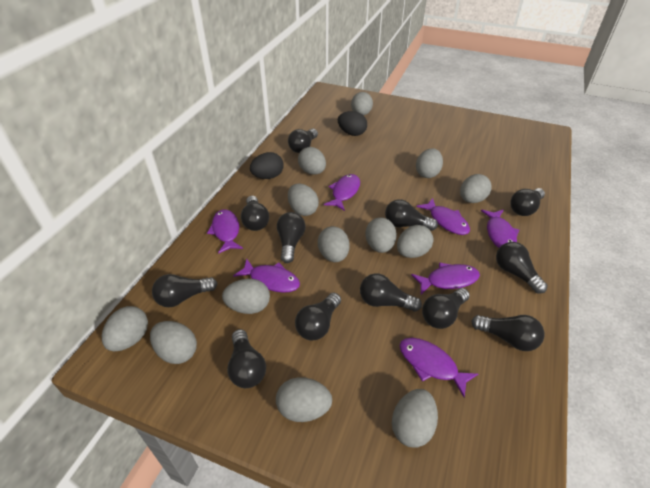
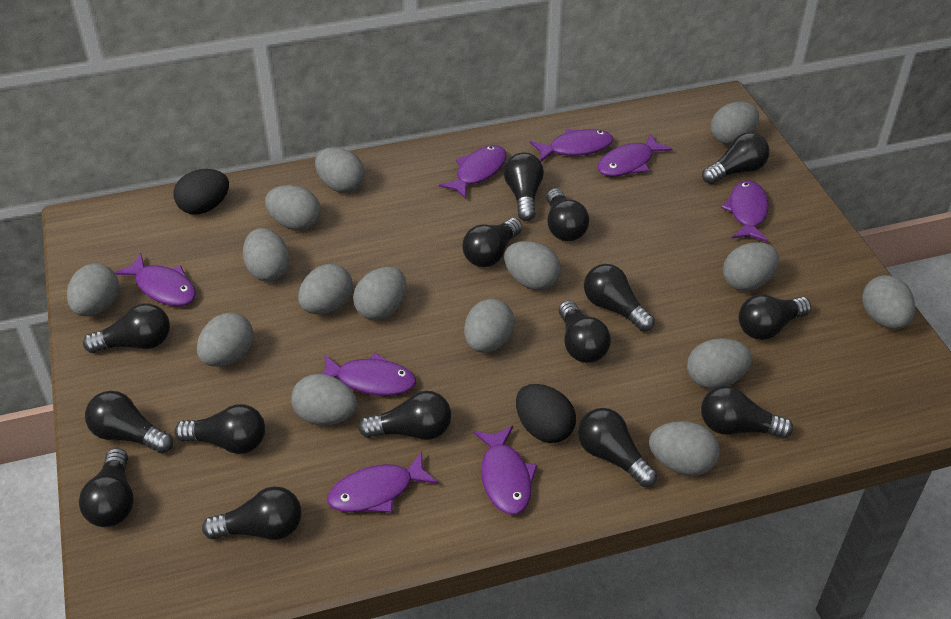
black light bulb: [152,274,217,307] [227,329,266,388] [241,196,269,231] [277,212,306,263] [288,129,318,153] [295,293,341,340] [360,273,422,312] [385,199,438,231] [422,288,470,329] [471,315,544,351] [496,242,548,293] [510,188,545,216] = 12 -> [79,448,134,527] [83,303,170,353] [85,391,173,453] [174,404,265,454] [202,486,302,540] [358,390,451,440] [462,218,522,267] [504,153,544,221] [546,188,589,241] [559,300,611,363] [578,408,657,487] [584,264,655,332] [701,386,793,439] [702,132,769,184] [739,294,811,340] = 15
grey egg: [102,306,148,351] [150,321,197,364] [222,279,270,314] [276,377,332,422] [288,184,319,216] [298,147,326,175] [318,226,350,262] [351,92,373,116] [365,217,397,253] [392,389,438,448] [397,225,433,258] [416,148,443,178] [460,174,492,203] = 13 -> [67,263,119,316] [197,313,254,367] [243,228,290,281] [265,185,320,230] [291,374,357,425] [298,264,353,314] [315,147,365,193] [353,267,406,320] [464,299,515,353] [504,241,561,290] [649,421,720,476] [687,338,752,389] [711,102,759,145] [723,242,779,291] [862,275,915,329] = 15
purple fish: [207,209,243,254] [233,258,300,293] [324,174,360,211] [399,338,478,397] [411,262,480,294] [417,198,470,235] [481,210,519,248] = 7 -> [114,253,196,306] [321,353,416,396] [327,452,438,513] [439,145,507,199] [473,425,538,515] [530,129,614,162] [598,133,672,177] [721,180,769,242] = 8

